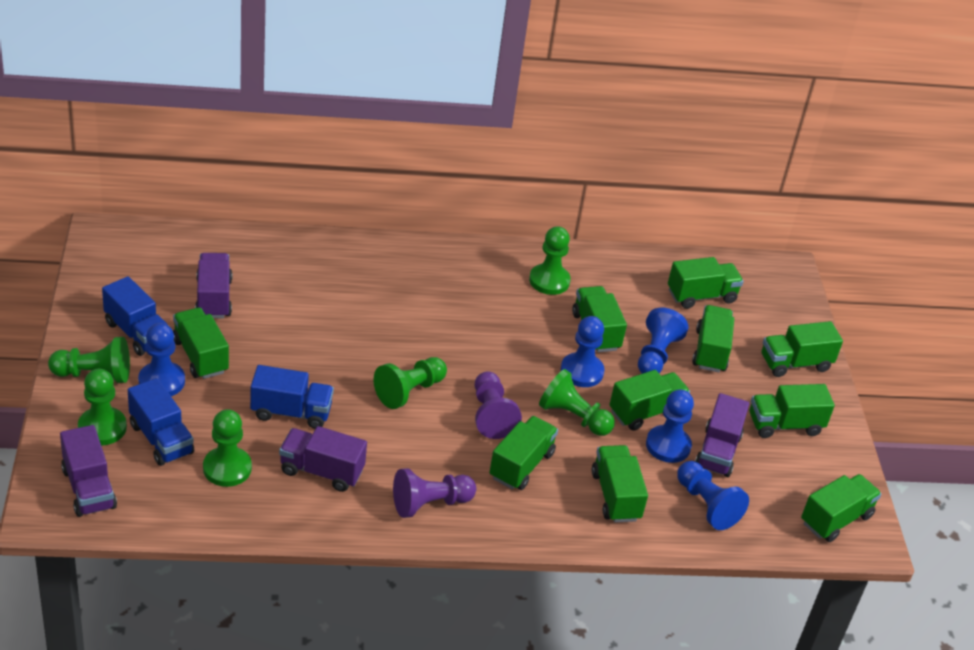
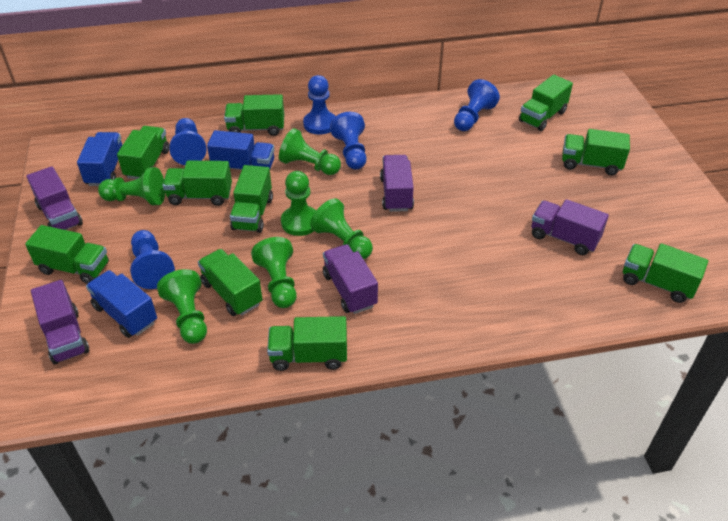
purple pawn: [393,468,476,518] [474,372,522,439] = 2 -> none = 0
purple truck: [60,425,117,517] [195,253,232,318] [279,426,367,492] [695,393,749,477] = 4 -> [27,166,83,230] [31,280,89,364] [323,244,378,314] [380,155,414,212] [531,199,609,255] = 5

